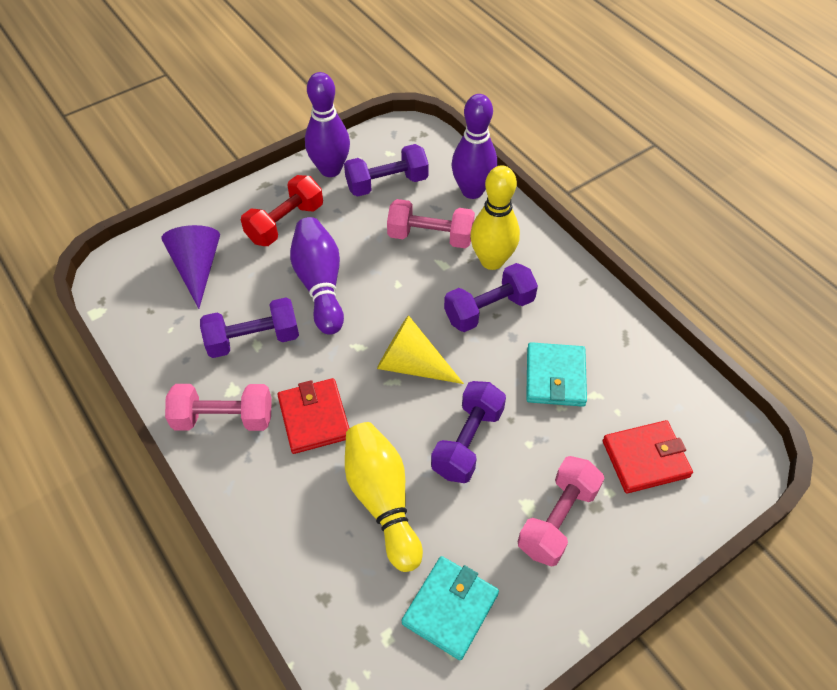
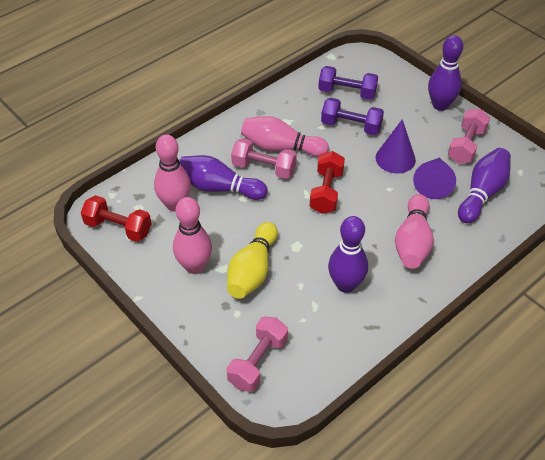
pink bowling pin: none = 0 -> [154,134,191,211] [173,197,212,274] [241,116,329,157] [395,194,434,269] = 4
purple bowling pin: [290,217,344,335] [305,72,350,177] [451,94,498,199] = 3 -> [179,155,268,200] [328,216,368,293] [428,35,463,111] [458,148,511,223] = 4
purple cone: [161,225,220,309] = 1 -> [376,119,416,173] [413,158,456,199] = 2
purple dumbbell: [200,298,299,358] [344,144,429,197] [431,381,506,483] [444,263,538,332] = 4 -> [318,66,378,100] [321,98,384,135] = 2
red dumbbell: [241,175,323,246] = 1 -> [81,195,151,242] [310,151,345,214] = 2
red wallet: [277,378,349,454] [603,420,693,494] = 2 -> none = 0
turquoise wallet: [402,556,499,660] [526,342,587,407] = 2 -> none = 0
yellow bowling pin: [345,422,423,572] [470,165,520,270] = 2 -> [227,222,278,299] = 1
yellow cone: [377,315,464,384] = 1 -> none = 0

